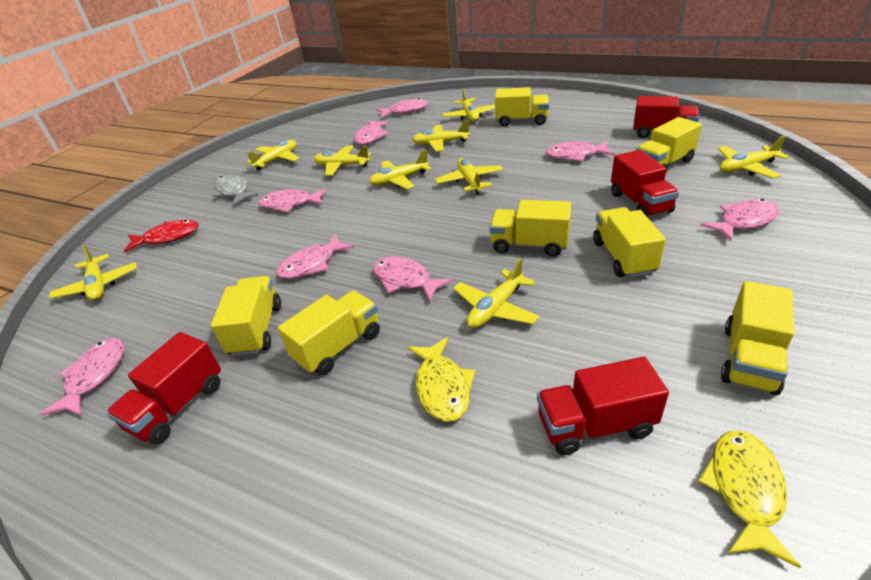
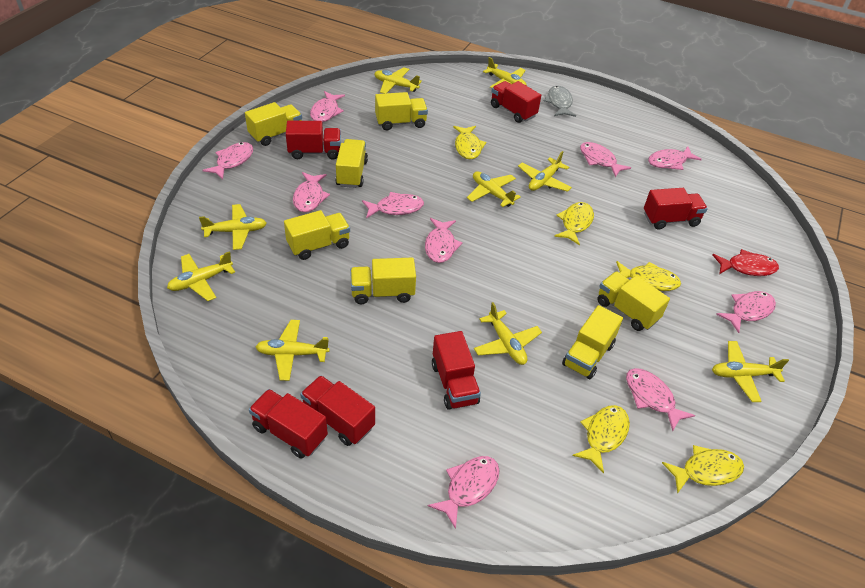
pink fish: [40,338,124,416] [259,189,327,212] [276,235,354,279] [354,120,389,145] [373,256,453,301] [377,98,428,118] [546,141,614,162] [700,199,779,241] = 8 -> [203,142,253,180] [293,172,330,212] [310,91,345,122] [362,192,424,219] [425,218,462,263] [428,456,499,529] [580,142,631,177] [626,368,695,431] [648,146,702,170] [716,291,776,333] = 10
red truck: [106,332,221,444] [537,357,669,455] [611,150,679,218] [633,96,699,138] = 4 -> [249,389,328,459] [286,121,341,159] [300,375,375,446] [432,331,481,410] [491,81,541,123] [644,188,708,230] = 6
yellow fish: [407,337,475,422] [698,431,801,568] = 2 -> [453,126,486,160] [554,202,594,245] [573,405,630,474] [616,261,681,291] [662,445,744,494] = 5

